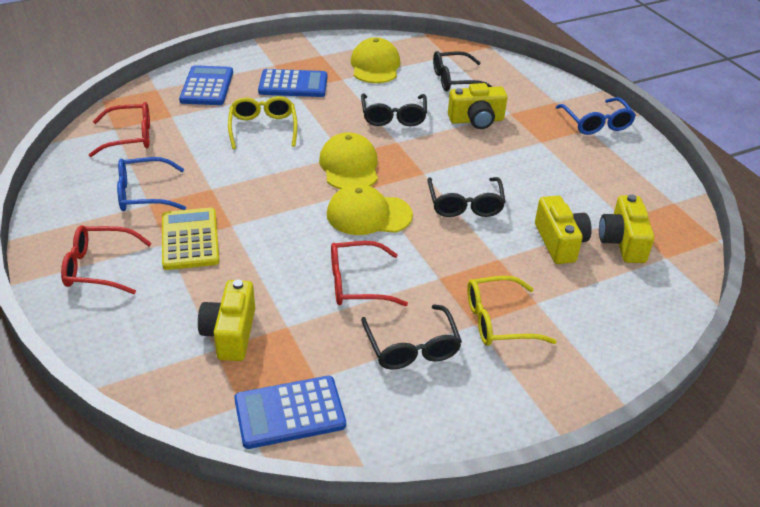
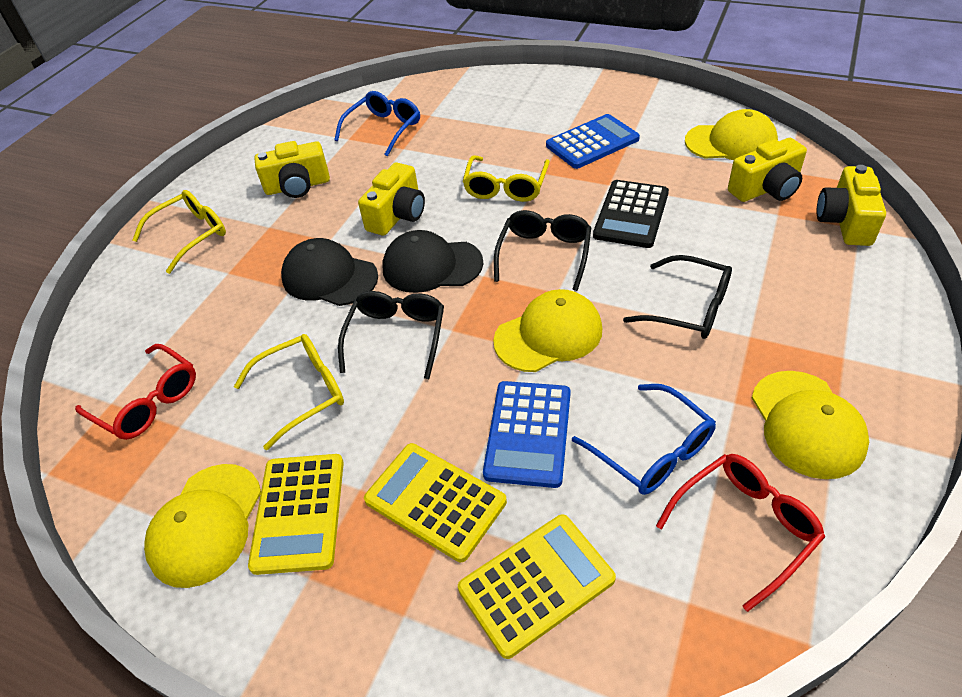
black calculator: none = 0 -> [593,180,669,248] = 1
black cap: none = 0 -> [281,238,378,306] [383,230,483,293] = 2
black glasses: [361,93,427,126] [361,304,462,370] [427,177,506,217] [433,51,493,91] = 4 -> [338,291,444,379] [494,210,591,291] [623,255,732,339] = 3
blue calculator: [179,65,233,105] [234,376,346,449] [258,69,328,97] = 3 -> [483,381,571,488] [546,114,640,169] = 2
red glasses: [61,225,152,294] [89,102,150,157] [331,241,408,306] = 3 -> [75,344,196,440] [656,454,825,612] = 2
yellow calculator: [162,208,219,270] = 1 -> [248,454,344,575] [364,443,507,562] [458,514,616,659] = 3
yellow cap: [319,132,378,189] [327,184,413,235] [351,37,400,83] = 3 -> [144,464,261,588] [493,289,602,372] [685,109,778,160] [752,371,869,479] = 4
yellow glasses: [228,96,298,149] [467,276,557,346] = 2 -> [132,190,226,274] [234,334,344,450] [463,155,550,202] = 3

